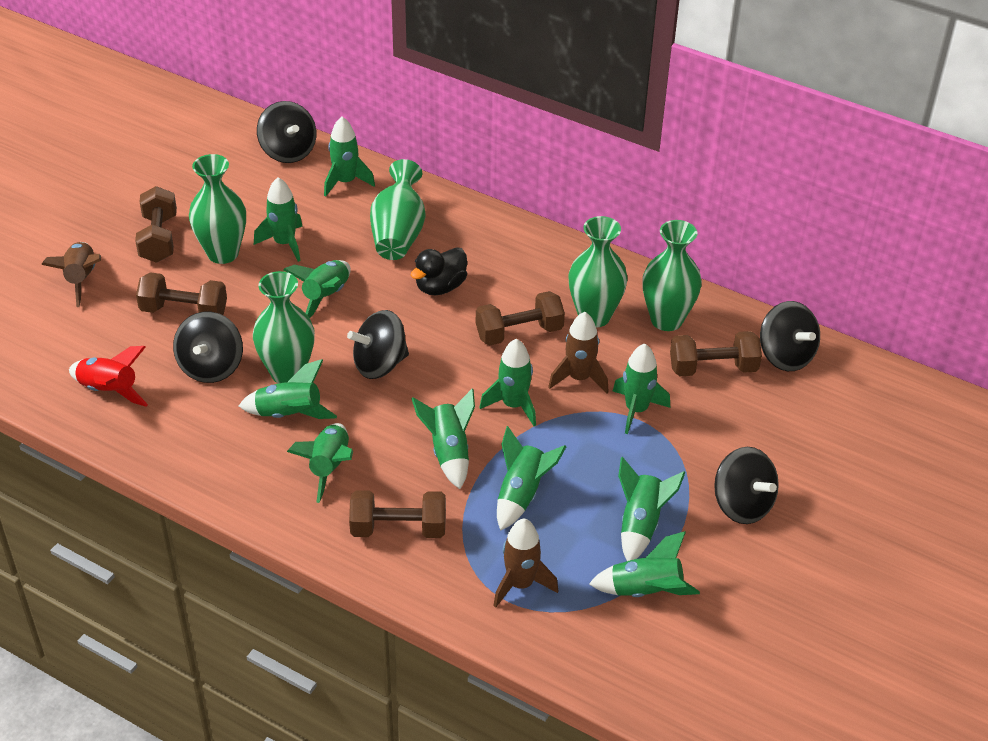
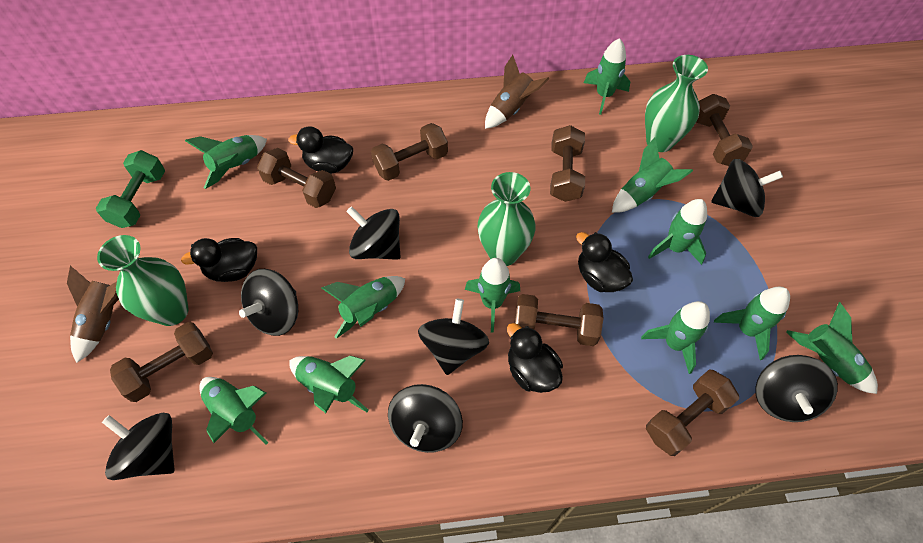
black duck: [411,247,467,295] = 1 -> [181,238,257,282] [288,126,353,174] [507,323,563,393] [576,232,633,292] = 4
black spinning top: [173,312,243,383] [257,101,316,163] [347,310,409,379] [714,447,779,524] [760,301,820,371] = 5 -> [102,413,175,480] [239,269,298,336] [346,206,400,260] [388,384,463,453] [418,299,489,375] [711,159,783,217] [755,355,838,422] = 7
brown dumbbell: [135,186,177,263] [136,272,227,315] [349,490,446,538] [476,291,565,345] [670,331,762,376] = 5 -> [110,322,213,402] [257,148,336,208] [371,123,448,181] [514,294,603,346] [550,125,585,202] [646,370,739,456] [696,94,753,166] = 7
brown rocket: [41,242,101,307] [493,519,558,608] [548,312,609,393] = 3 -> [67,266,119,363] [485,55,549,129] = 2
green dumbbell: none = 0 -> [96,150,165,228] = 1
green vase: [189,154,246,264] [253,271,315,383] [370,159,426,260] [568,216,628,328] [642,220,702,331] = 5 -> [97,235,189,326] [478,172,536,266] [645,55,708,152] = 3
red rocket: [69,346,148,406] = 1 -> none = 0

